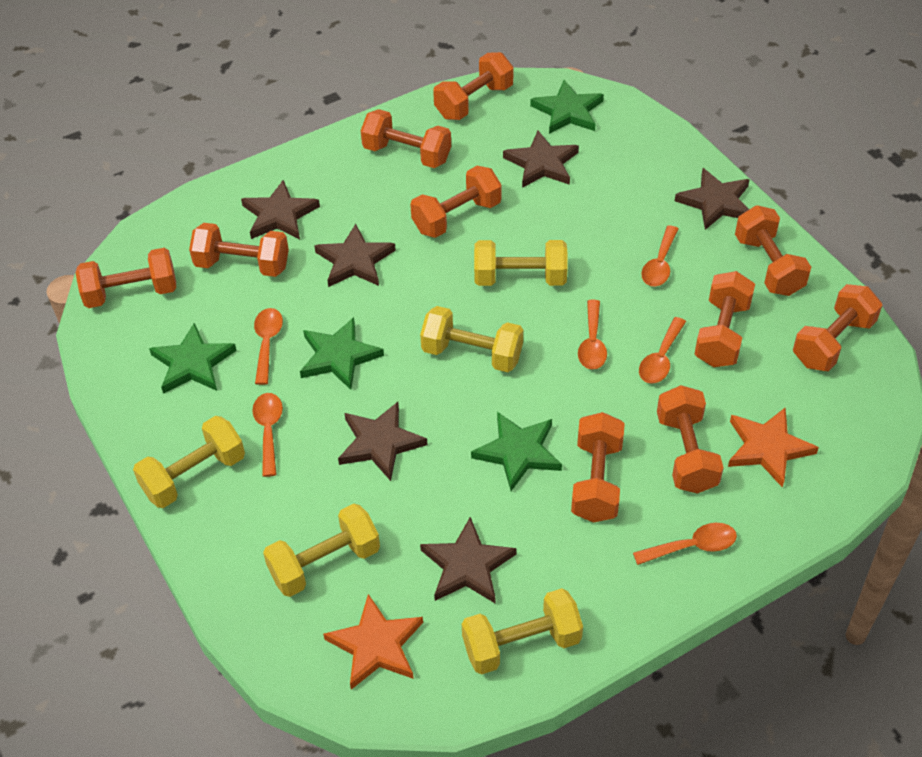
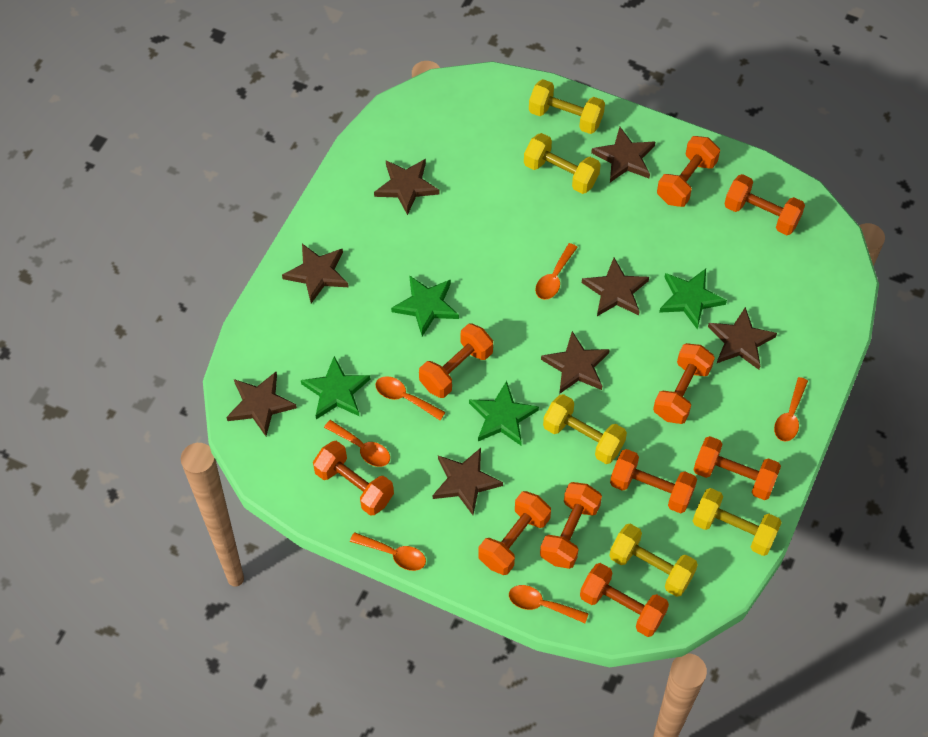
brown star: [241,180,320,239] [314,224,396,287] [338,402,428,481] [420,517,517,603] [503,131,579,188] [675,168,750,230] = 6 -> [226,372,297,436] [282,244,349,303] [374,159,439,215] [433,448,503,515] [541,331,610,394] [582,258,649,316] [591,127,655,182] [708,307,777,370] = 8
orange star: [323,594,423,690] [728,408,819,488] = 2 -> none = 0

